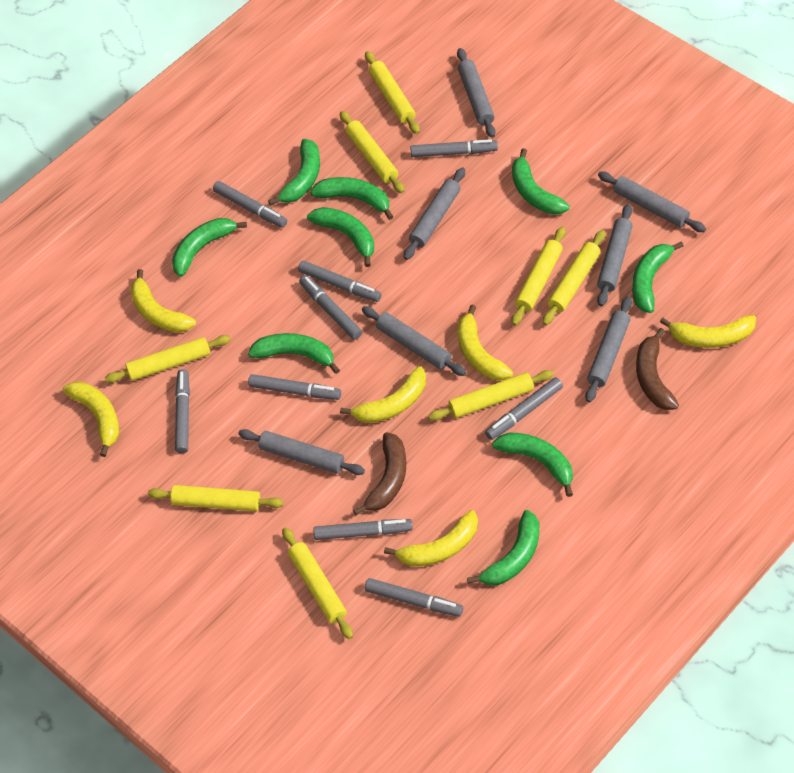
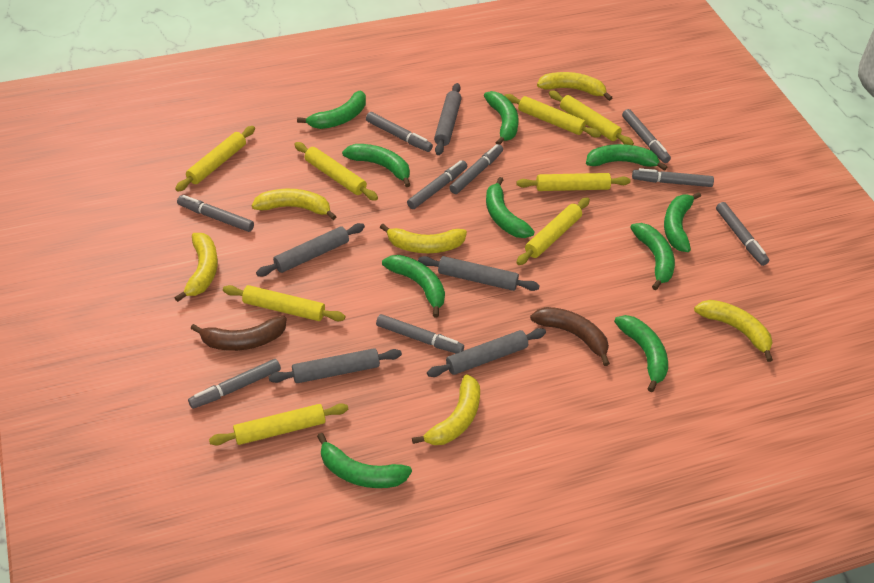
green banana: [172,218,247,277] [248,333,340,374] [268,139,320,206] [307,207,374,267] [310,177,394,220] [467,510,539,585] [492,433,573,497] [512,148,570,214] [632,241,684,313] = 9 -> [297,91,366,129] [317,433,412,488] [342,144,410,187] [382,255,445,318] [484,91,519,144] [486,177,535,238] [586,144,667,171] [614,315,668,392] [630,223,675,290] [664,192,701,252] = 10
grey rolling pin: [238,429,365,475] [362,306,466,376] [404,167,465,260] [457,48,495,138] [585,296,632,403] [597,204,633,307] [598,171,706,232] = 7 -> [256,223,365,277] [269,348,402,383] [418,256,540,291] [427,328,546,377] [434,83,462,155] = 5

